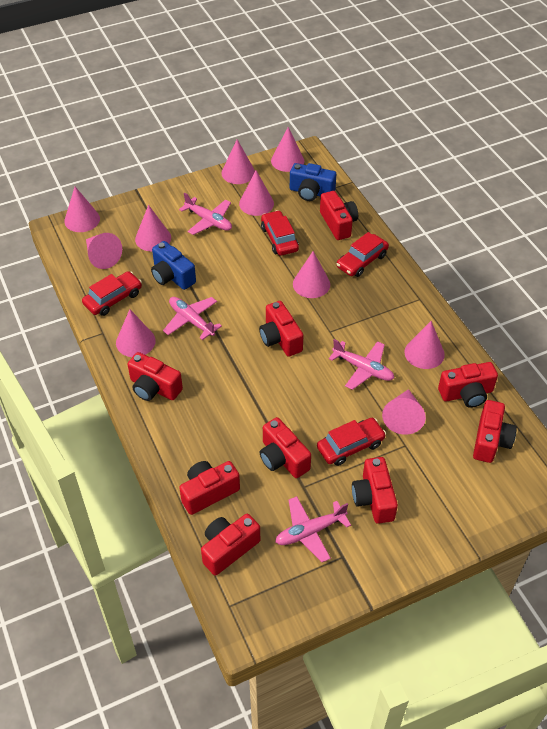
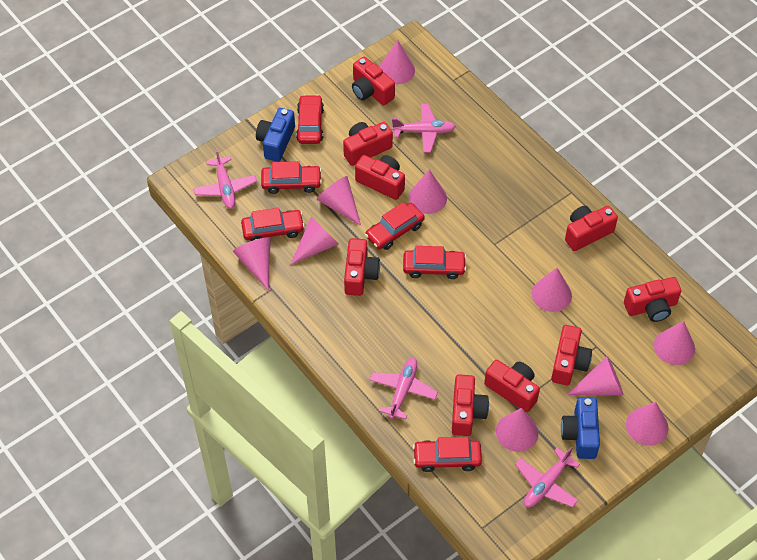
red car: [82,271,142,316] [261,210,299,256] [317,418,386,466] [337,232,389,277] = 4 -> [241,208,305,241] [261,161,322,194] [296,95,324,144] [365,202,425,250] [403,246,466,279] [413,437,482,472] = 6

